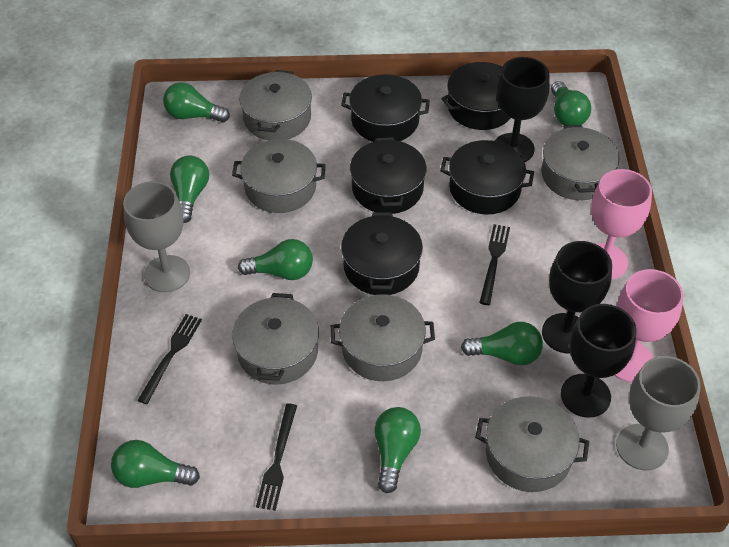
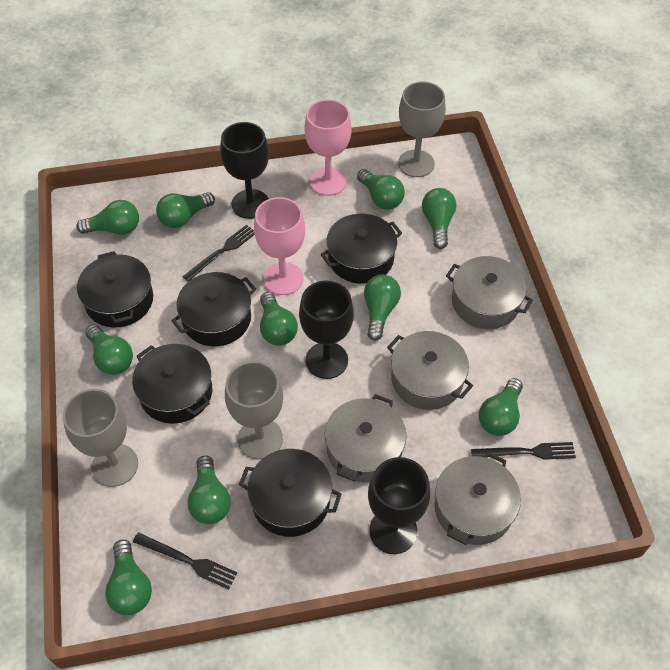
green light bulb: [111,440,200,488] [163,83,230,122] [170,155,209,223] [238,239,313,280] [374,407,421,493] [461,322,543,365] [551,81,591,125] = 7 -> [76,200,139,235] [86,325,133,375] [105,540,152,615] [156,192,215,228] [187,456,231,524] [260,292,298,346] [357,169,405,210] [364,275,401,341] [422,188,456,249] [479,378,523,436] = 10
grey goblet: [123,181,190,292] [616,356,701,470] = 2 -> [63,389,138,487] [225,361,283,459] [398,82,446,177] = 3
grey pot: [232,139,326,213] [232,293,319,384] [239,70,312,140] [330,294,435,381] [475,396,589,492] [541,125,619,200] = 6 -> [325,394,407,482] [387,331,473,410] [435,452,521,545] [446,256,533,329] = 4

